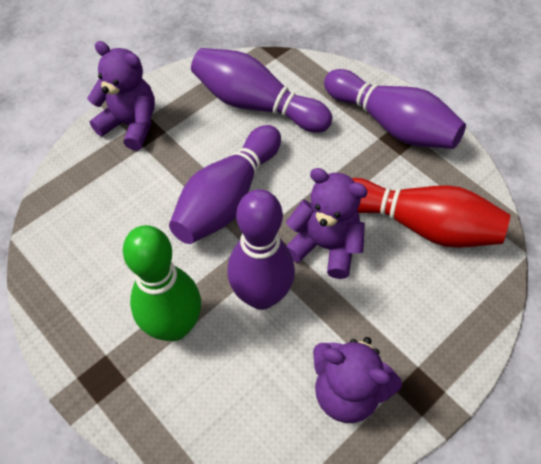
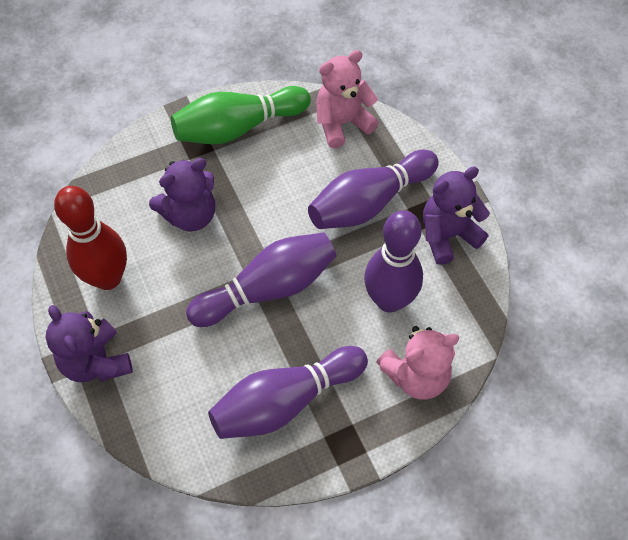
pink teddy bear: none = 0 -> [316,50,379,148] [376,326,460,400] = 2

